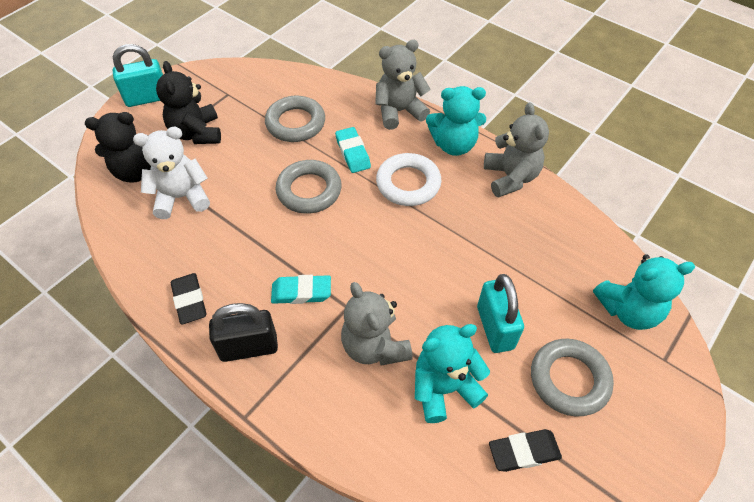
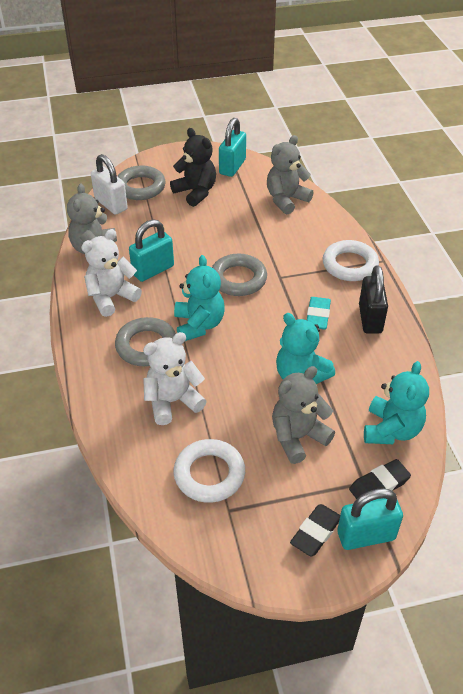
black teddy bear: [85,112,151,183] [156,61,221,144] = 2 -> [170,128,216,207] = 1
turquoise eraser: [271,275,331,304] [335,127,371,173] = 2 -> [307,297,331,330] = 1
turquoise padlock: [113,44,163,107] [477,274,524,353] = 2 -> [129,219,174,282] [219,118,246,177] [337,488,403,550] = 3
white padlock: none = 0 -> [91,154,128,215] = 1
white ring: [376,153,441,206] = 1 -> [173,439,245,503] [323,240,379,281] = 2
white teddy bear: [133,127,210,219] = 1 -> [81,229,142,317] [143,332,207,425] = 2

